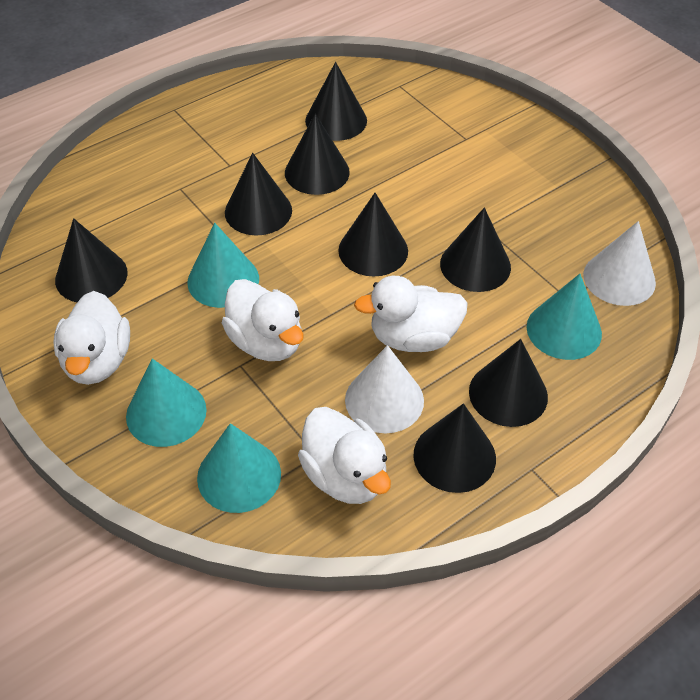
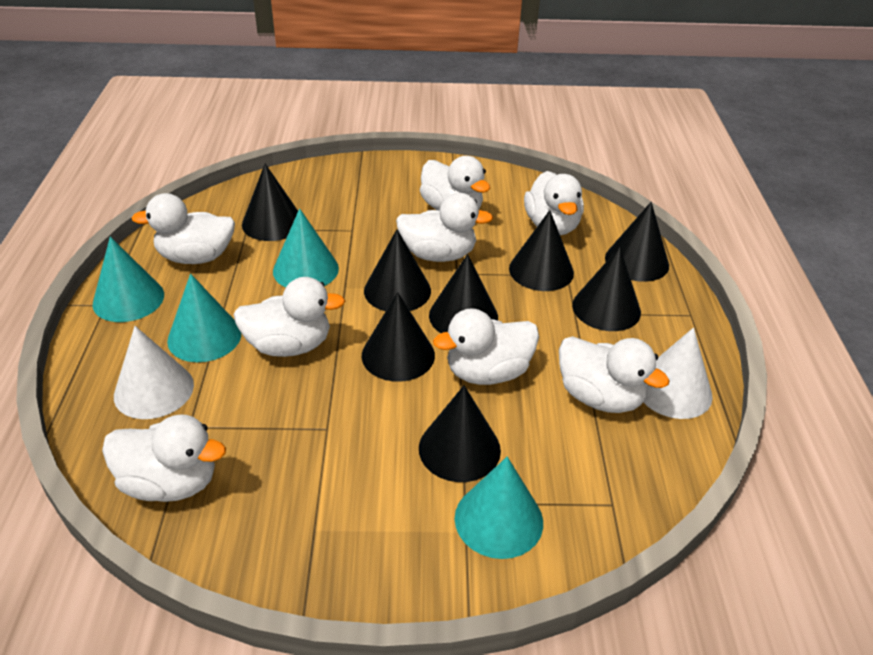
white duck: [53,291,130,385] [222,279,303,361] [298,407,391,504] [354,276,468,352] = 4 -> [102,414,226,502] [132,193,235,264] [233,277,345,357] [396,193,493,262] [420,156,490,210] [433,308,539,385] [524,171,584,235] [559,336,670,413] = 8

